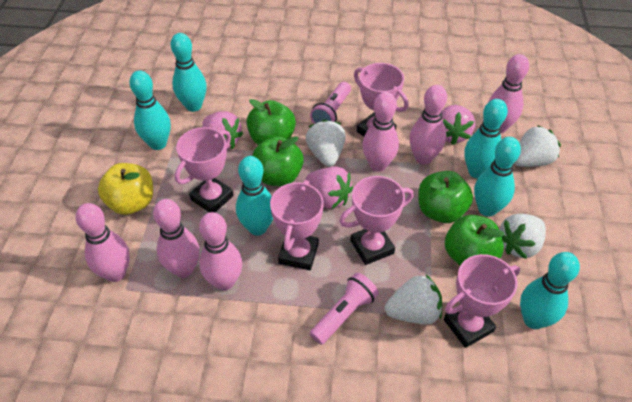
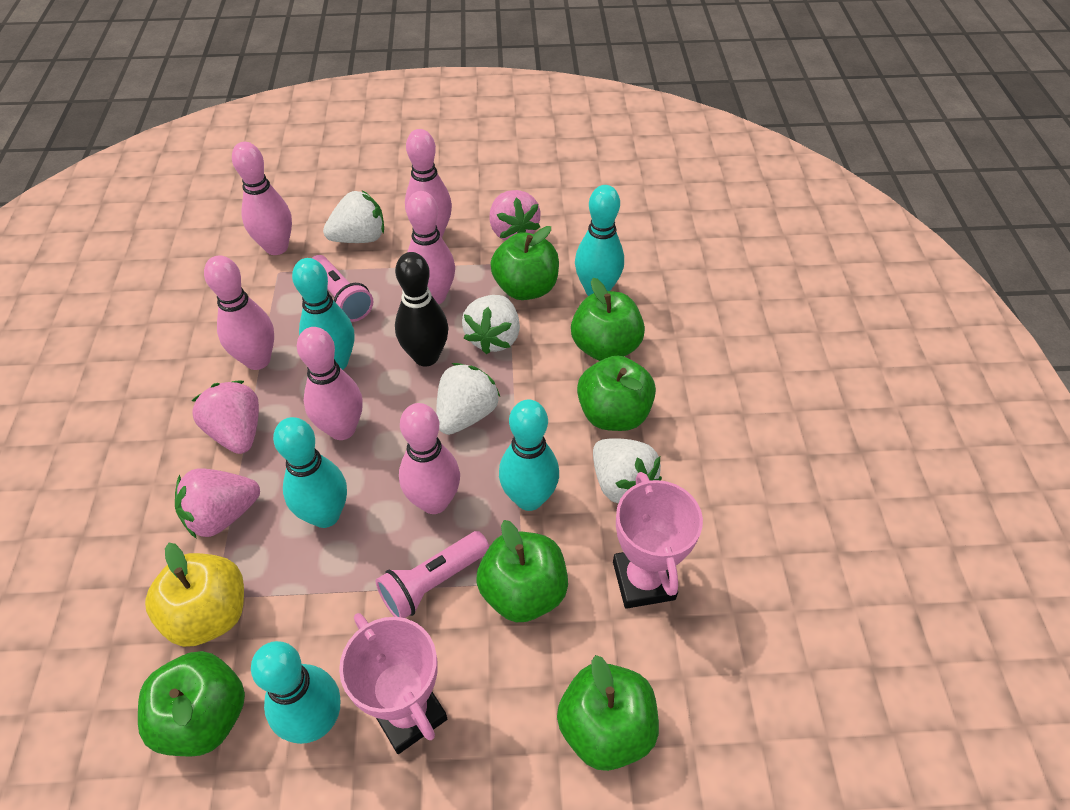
black bowling pin: none = 0 -> [395,252,448,366] = 1
green apple: [246,99,296,145] [252,136,304,186] [418,171,473,223] [445,215,505,266] = 4 -> [138,651,245,757] [476,520,568,622] [491,226,559,300] [557,655,659,771] [571,278,645,361] [577,356,656,431] = 6
pink trophy: [175,127,234,212] [270,180,324,270] [339,176,413,265] [354,63,408,137] [444,254,520,348] = 5 -> [339,613,447,754] [613,472,703,609] = 2
turquoise bowling pin: [129,71,171,150] [171,33,207,112] [236,156,273,236] [464,99,508,179] [474,137,521,217] [520,252,580,329] = 6 -> [251,641,340,744] [273,417,347,528] [292,258,354,370] [499,399,559,511] [575,185,624,296] = 5

